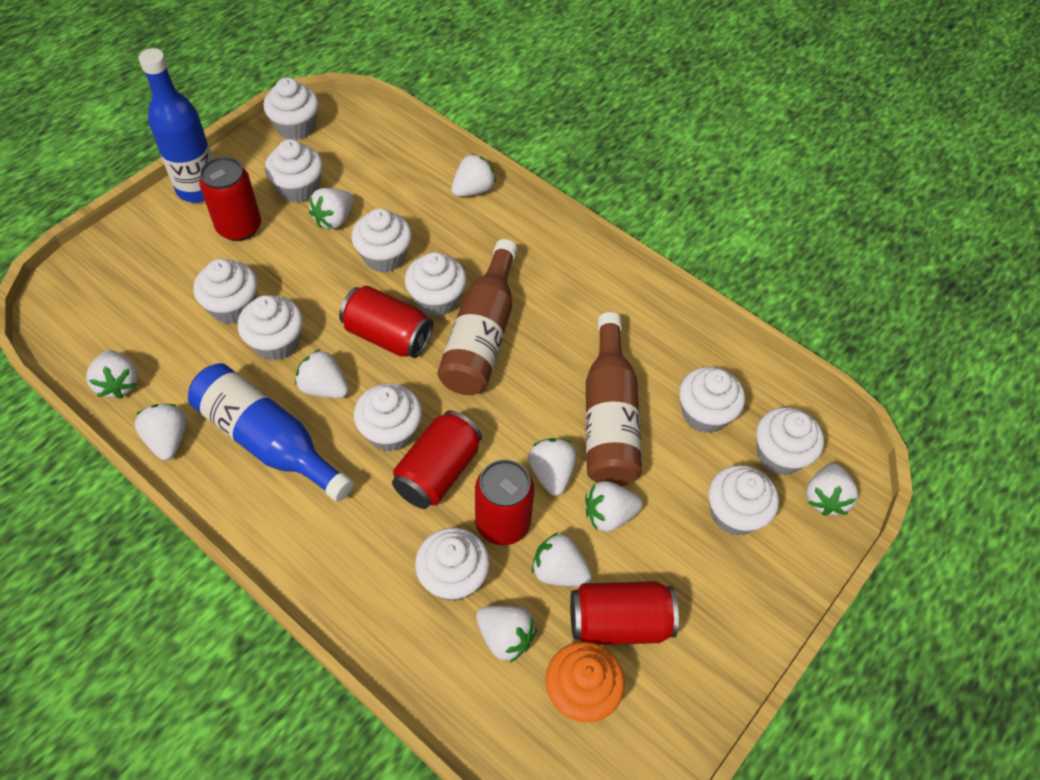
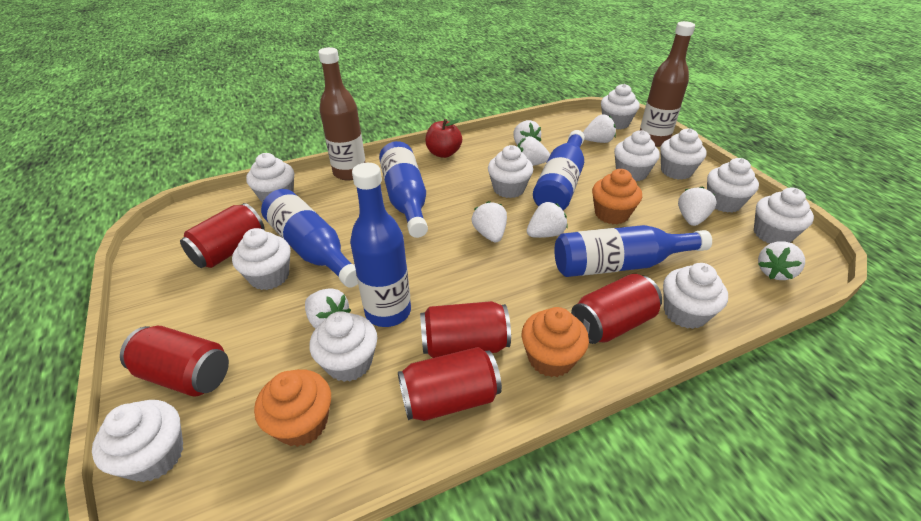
blue bottle: [138,48,213,203] [188,363,354,502] = 2 -> [261,189,358,288] [350,163,411,327] [379,141,428,238] [533,130,585,210] [554,225,712,277] = 5
orange cupcake: [545,642,625,723] = 1 -> [254,369,331,447] [522,307,589,377] [592,169,642,224] = 3
red apple: none = 0 -> [425,119,462,158] = 1
white strawberry: [86,350,138,399] [135,404,187,460] [295,349,349,398] [309,188,354,229] [451,153,496,197] [476,606,537,663] [528,438,577,496] [532,532,592,586] [585,481,643,532] [806,463,858,516] = 10 -> [305,288,351,328] [472,201,507,242] [513,120,541,145] [517,136,550,166] [527,202,568,238] [583,115,616,143] [678,186,717,226] [758,241,805,280] = 8

